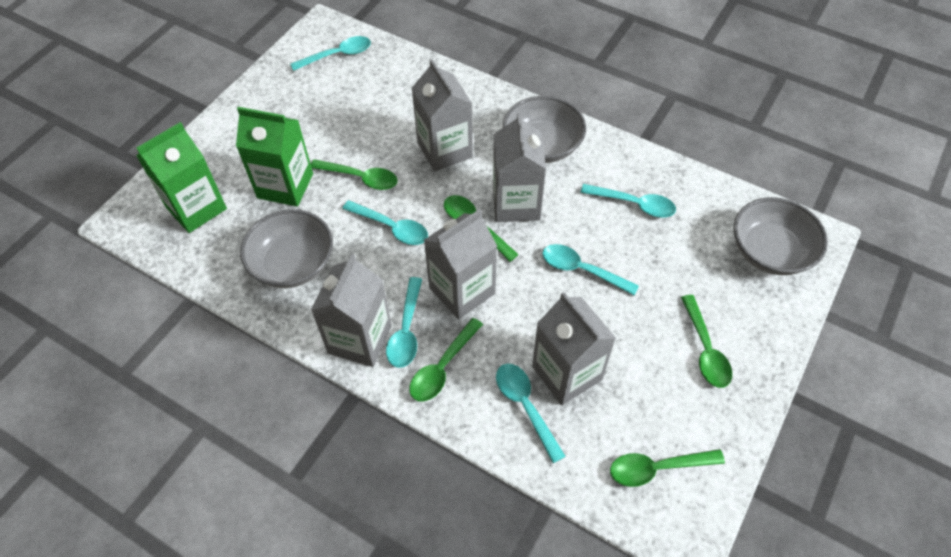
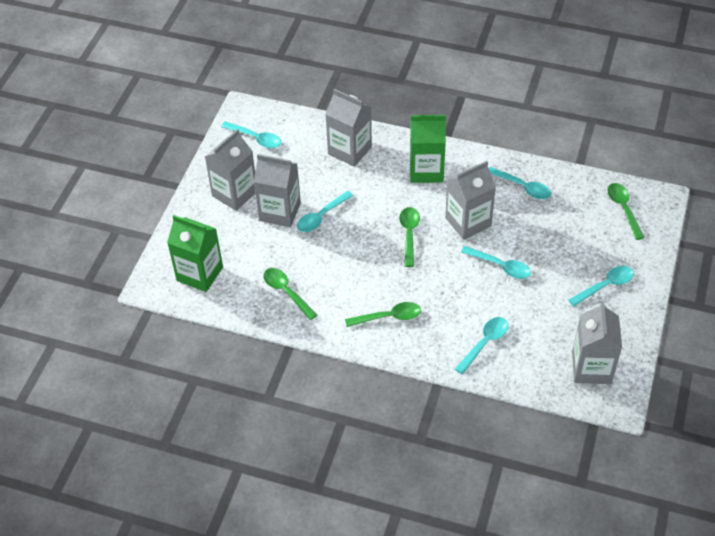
green spoon: [311,159,398,190] [409,318,483,401] [444,195,519,262] [610,449,725,487] [681,295,732,388] = 5 -> [263,268,317,320] [345,302,421,327] [399,207,420,267] [607,183,645,240] = 4
grey bowl: [240,209,333,288] [503,96,586,163] [733,197,828,275] = 3 -> none = 0

